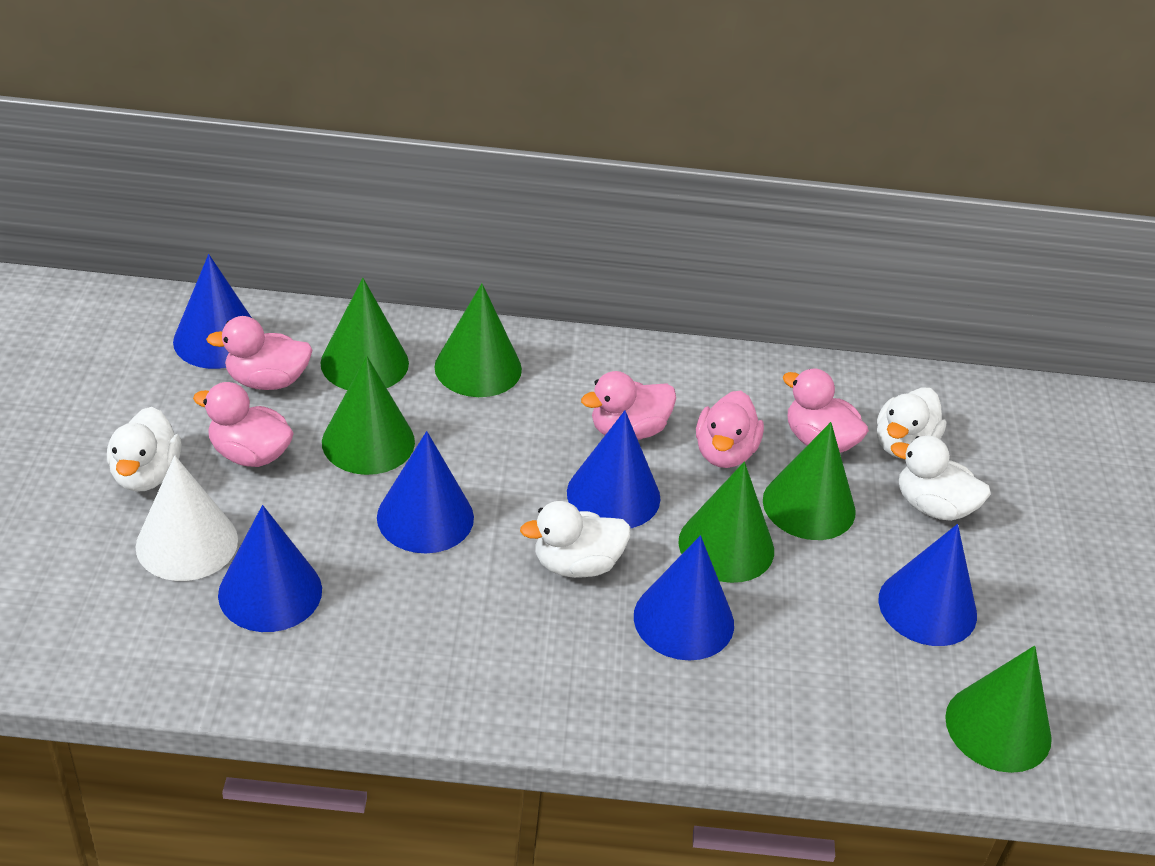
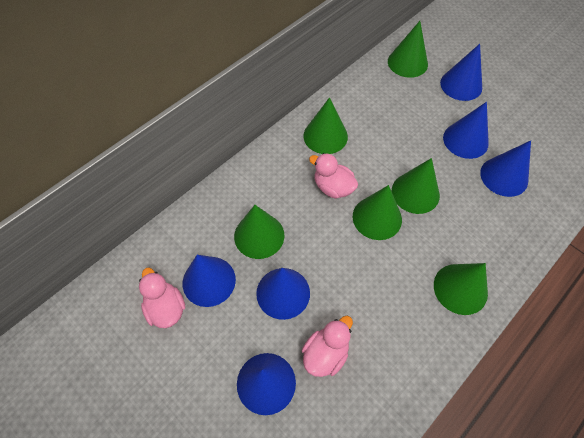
pink duck: [193,382,294,467] [206,316,313,390] [581,371,676,440] [696,391,764,468] [783,369,869,453] = 5 -> [139,268,186,328] [302,316,353,377] [309,153,358,199] = 3
white cone: [135,455,238,581] = 1 -> none = 0
white duck: [107,407,181,492] [520,501,631,578] [877,387,946,458] [891,436,991,521] = 4 -> none = 0

